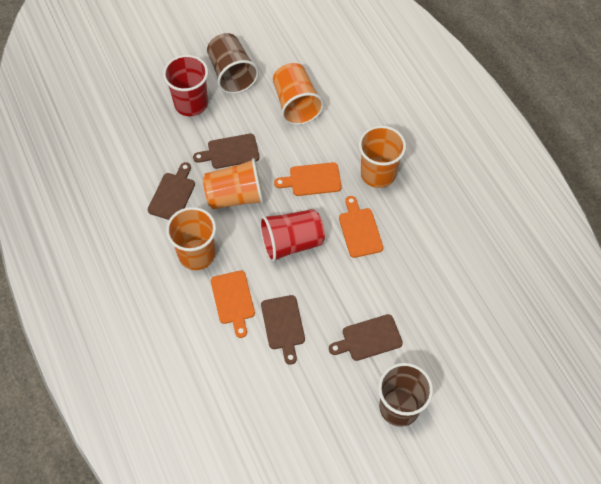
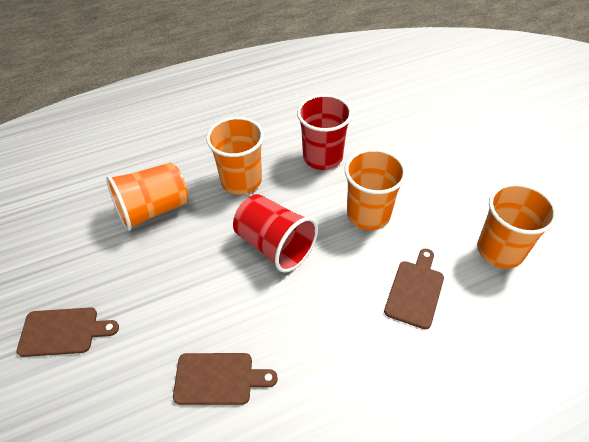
brown cup: [207,33,259,94] [378,363,433,427] = 2 -> none = 0
brown cutting board: [147,162,195,220] [193,134,260,169] [261,295,305,365] [329,314,403,361] = 4 -> [17,307,119,357] [173,353,278,405] [384,249,444,330] = 3
orange cutting board: [211,271,255,338] [274,162,342,196] [339,196,383,258] = 3 -> none = 0

